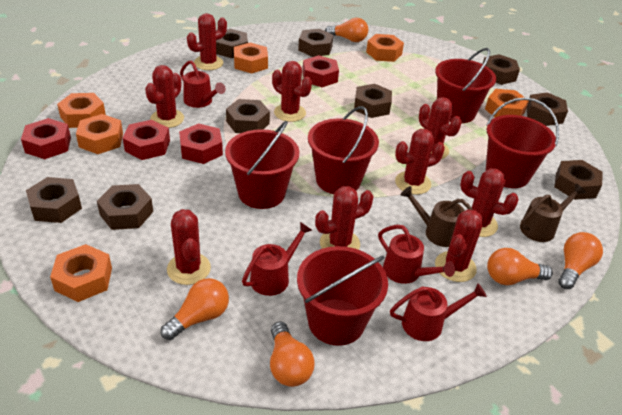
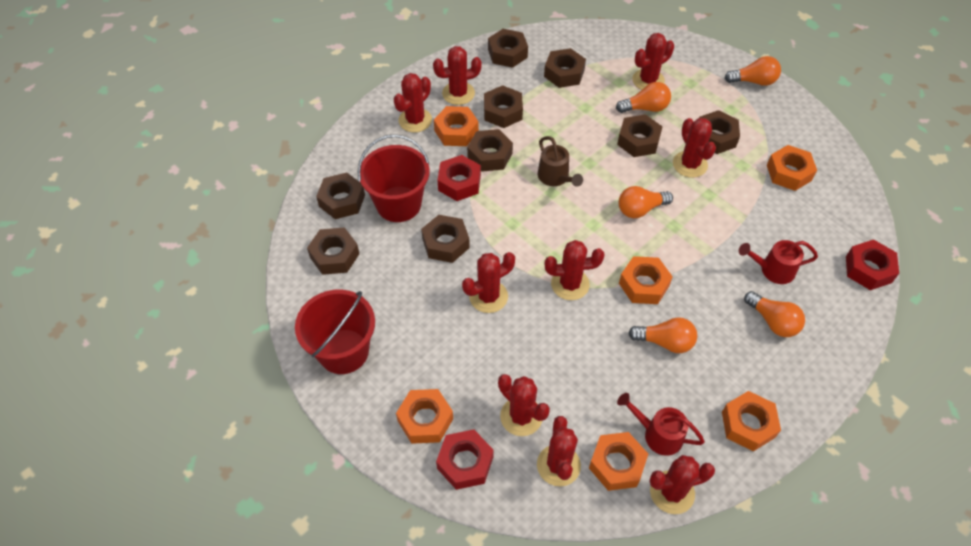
brown watering can: [400,186,473,247] [520,183,586,242] = 2 -> [538,136,583,187] = 1
red bucket: [225,121,299,209] [297,246,388,346] [308,106,379,194] [435,48,496,123] [486,97,559,188] = 5 -> [295,290,375,374] [358,134,430,222] = 2
red nut: [21,118,71,159] [123,120,170,160] [179,123,223,164] [303,55,339,87] = 4 -> [436,429,494,490] [437,155,481,201] [846,240,899,290] = 3
red watering can: [180,60,226,108] [242,222,312,296] [378,225,455,284] [390,283,487,341] = 4 -> [617,393,705,456] [739,240,818,284] = 2

